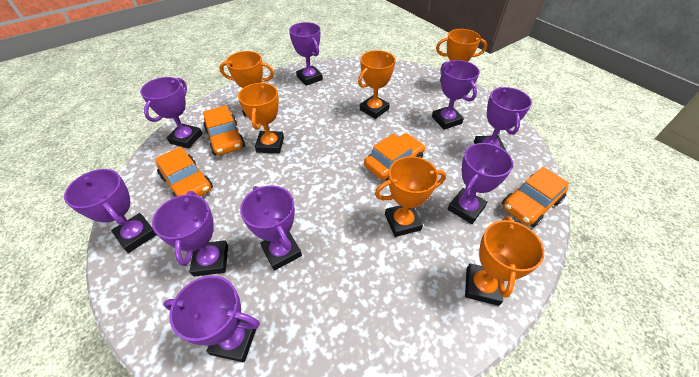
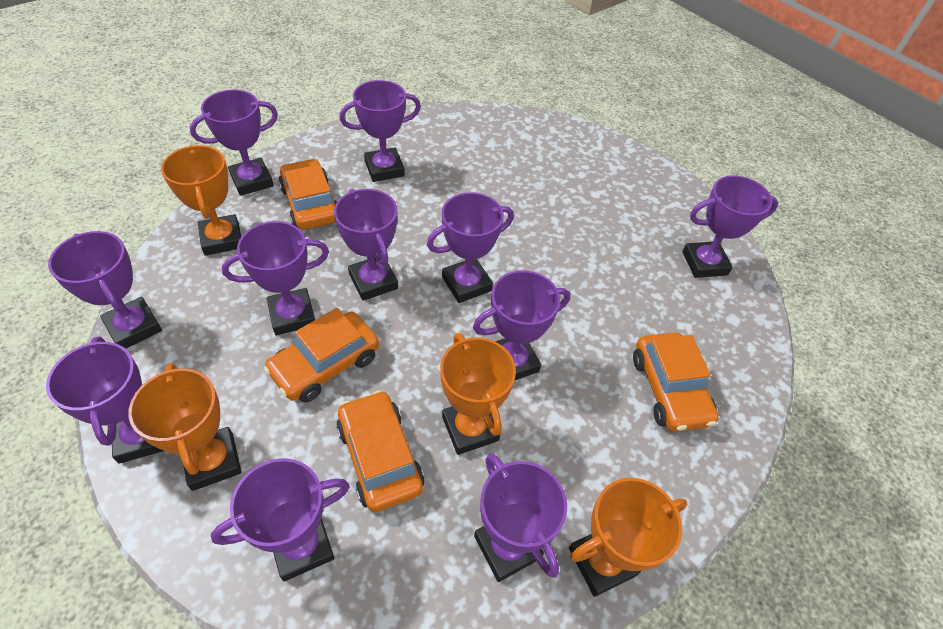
orange trophy: [219,51,274,117] [238,83,284,153] [358,50,395,119] [375,156,446,237] [436,29,487,82] [465,216,544,306] = 6 -> [128,363,241,491] [161,145,241,256] [440,333,516,455] [569,478,687,597] = 4
purple trophy: [64,169,157,253] [140,77,203,149] [152,191,228,277] [163,275,260,362] [240,185,302,271] [289,22,323,86] [432,60,480,130] [448,143,513,224] [474,87,532,152] = 9 -> [46,336,163,463] [48,231,162,349] [190,90,278,196] [211,458,350,581] [222,221,329,335] [334,189,398,301] [339,80,421,182] [427,192,514,303] [473,270,570,381] [474,453,567,582] [682,175,778,278] = 11

